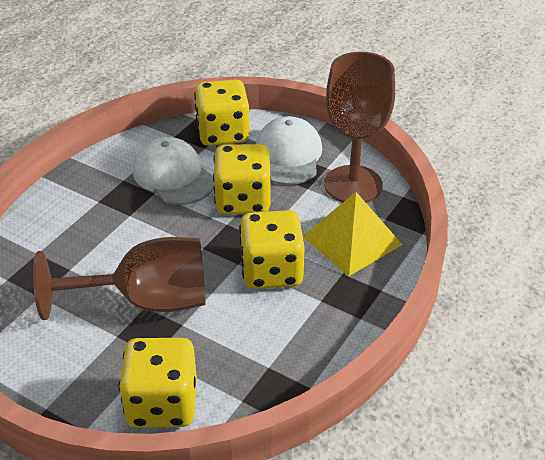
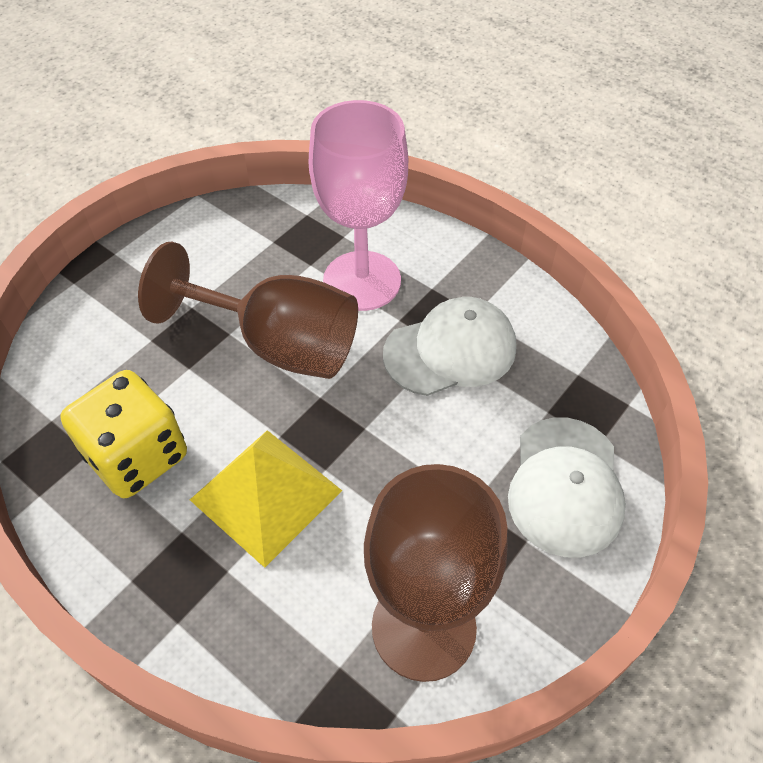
pink goblet: none = 0 -> [308,100,408,311] = 1
yellow dice: [119,338,197,428] [194,79,250,146] [213,144,271,215] [239,210,305,289] = 4 -> [60,370,187,498] = 1

